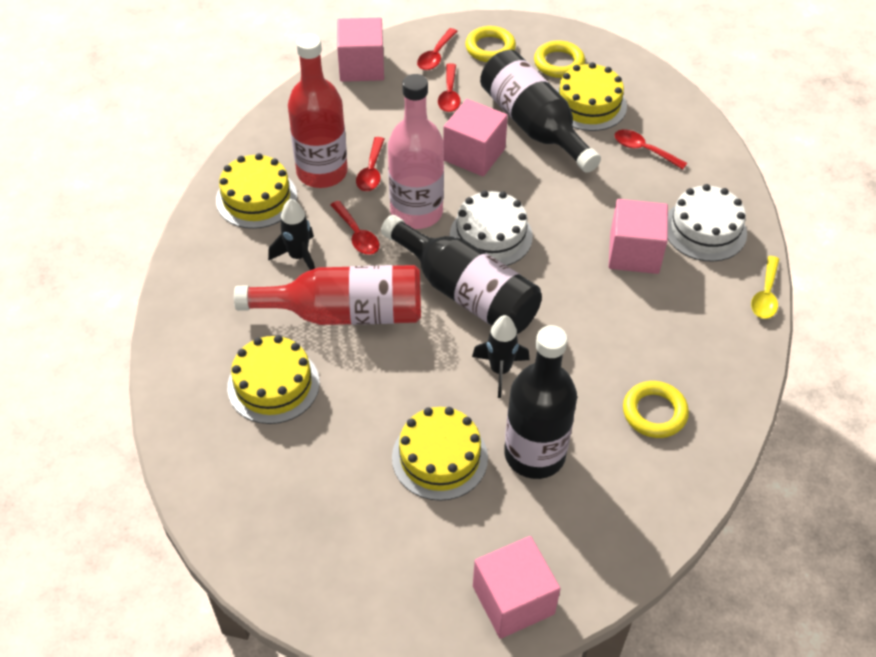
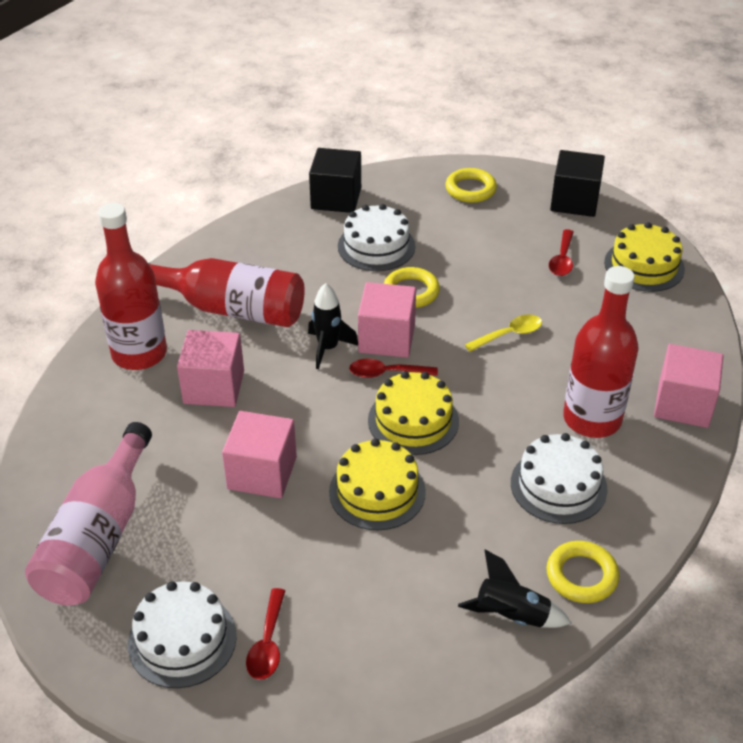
black bottle: [381,215,542,334] [480,50,601,173] [504,325,577,479] = 3 -> none = 0
black cube: none = 0 -> [309,148,361,213] [550,150,605,217] = 2
red bottle: [234,265,421,325] [288,33,348,188] = 2 -> [95,203,167,370] [147,258,305,327] [563,266,639,438] = 3
red spoon: [331,201,380,255] [356,137,384,191] [417,28,458,70] [438,63,461,112] [615,129,687,170] = 5 -> [246,588,285,680] [349,359,438,378] [549,229,574,276] = 3
white cake: [450,190,533,266] [668,184,747,262] = 2 -> [128,581,237,688] [338,204,415,271] [511,433,608,524] = 3
yellow cake: [216,153,297,229] [227,335,320,424] [392,407,488,501] [556,62,627,131] = 4 -> [329,438,426,530] [368,371,459,455] [604,222,685,292] = 3

